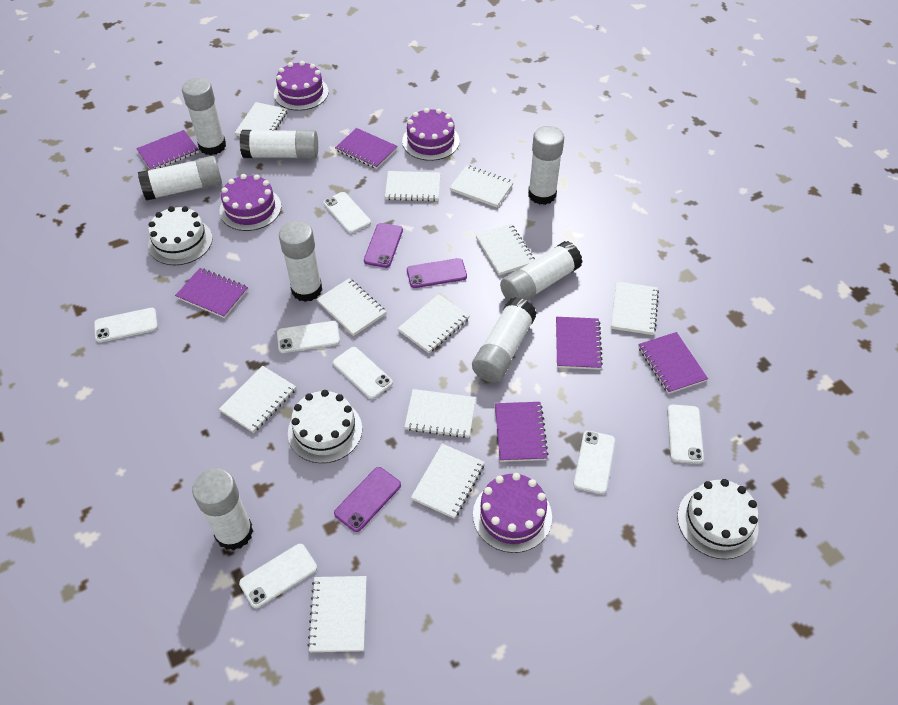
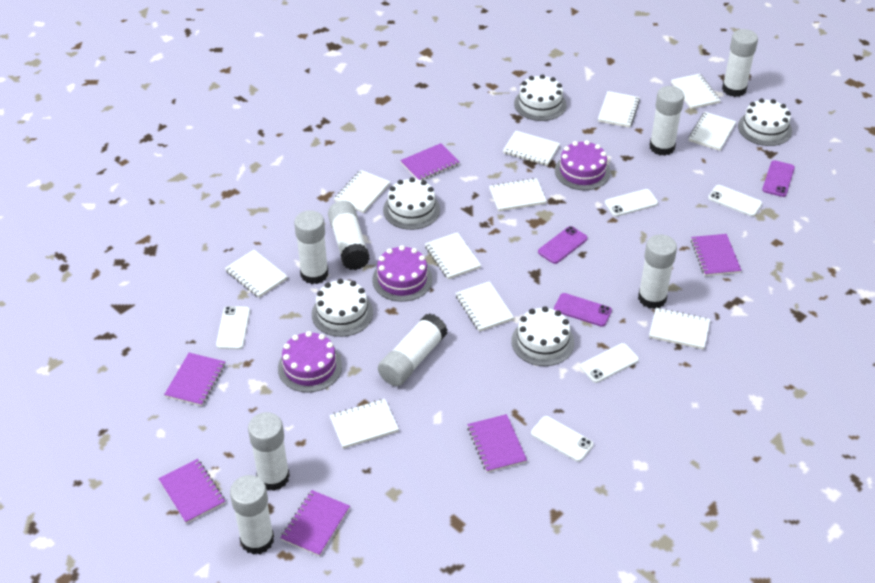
purple cake: [219,174,281,231] [274,61,329,111] [402,108,460,161] [473,473,552,553] = 4 -> [278,331,342,392] [372,245,433,302] [555,140,610,190] = 3
white cake: [148,206,213,265] [288,390,362,463] [677,479,759,559] = 3 -> [312,279,373,337] [383,177,440,230] [511,306,574,366] [514,74,567,121] [738,98,792,146] = 5
white phone: [94,308,158,343] [239,544,317,608] [277,321,340,353] [323,192,371,234] [333,347,393,399] [574,431,615,494] [667,405,704,464] = 7 -> [216,306,250,350] [531,416,593,462] [580,343,639,383] [605,189,658,217] [708,185,762,216] = 5

